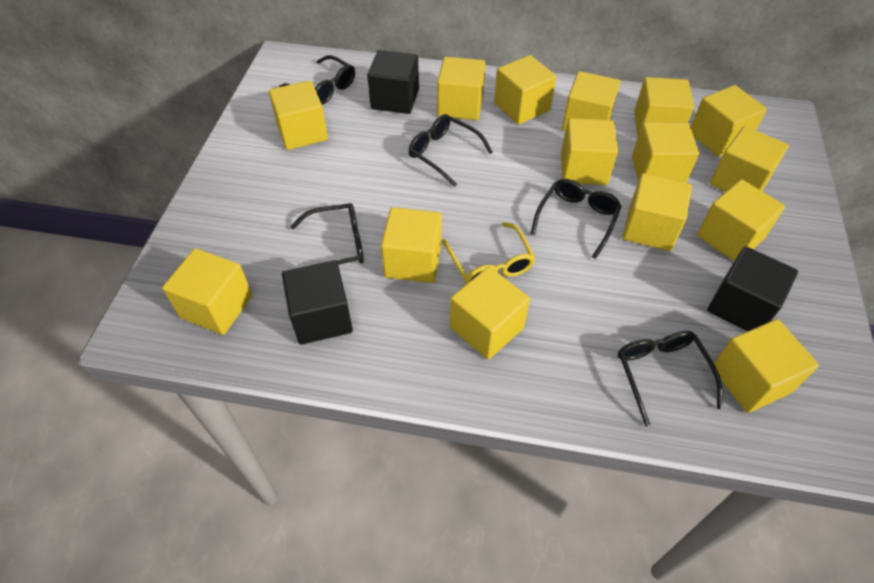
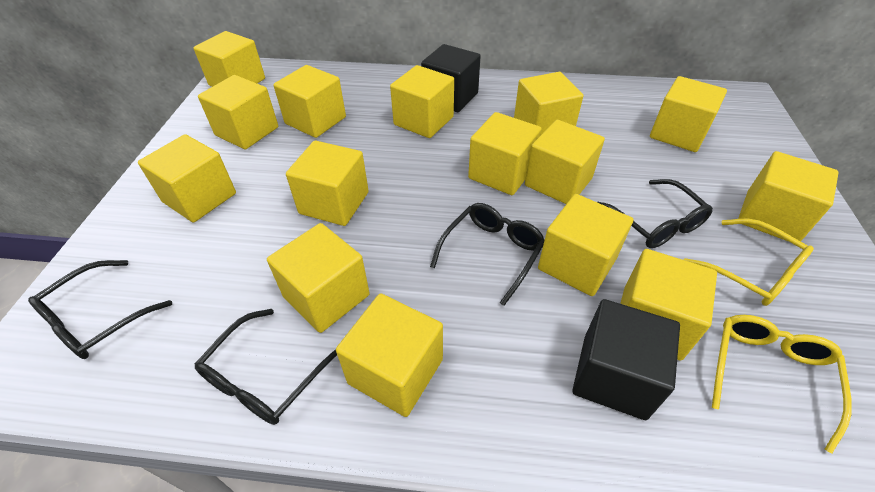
black cube: [282,260,353,345] [367,50,419,114] [707,246,798,331] = 3 -> [421,44,481,112] [572,299,680,420] = 2
black glasses: [279,55,355,105] [290,203,364,265] [408,114,493,187] [531,179,622,259] [618,331,722,426] = 5 -> [28,260,172,359] [195,309,337,425] [430,203,544,306] [597,179,713,248] = 4
yellow glasses: [442,222,535,284] = 1 -> [683,219,814,306] [712,315,852,454] = 2

